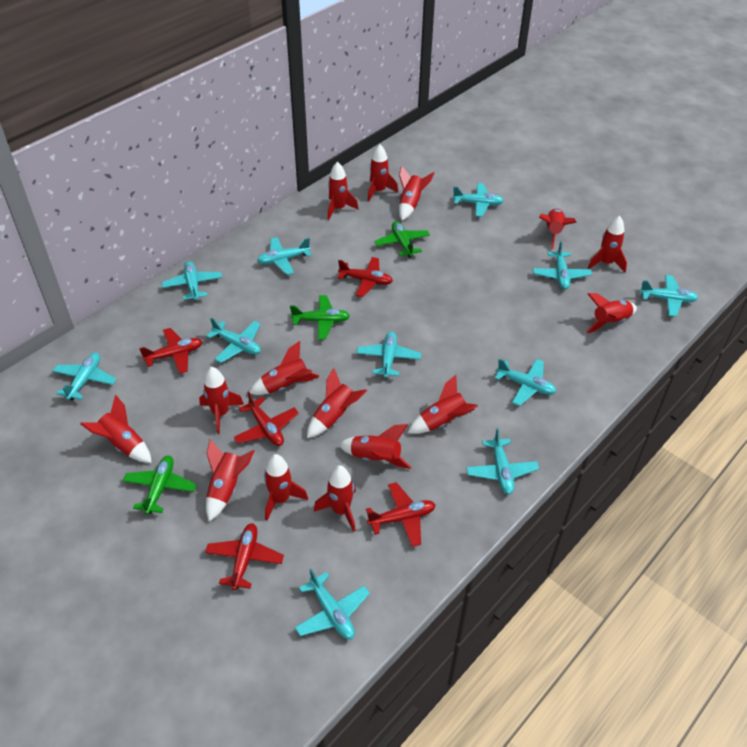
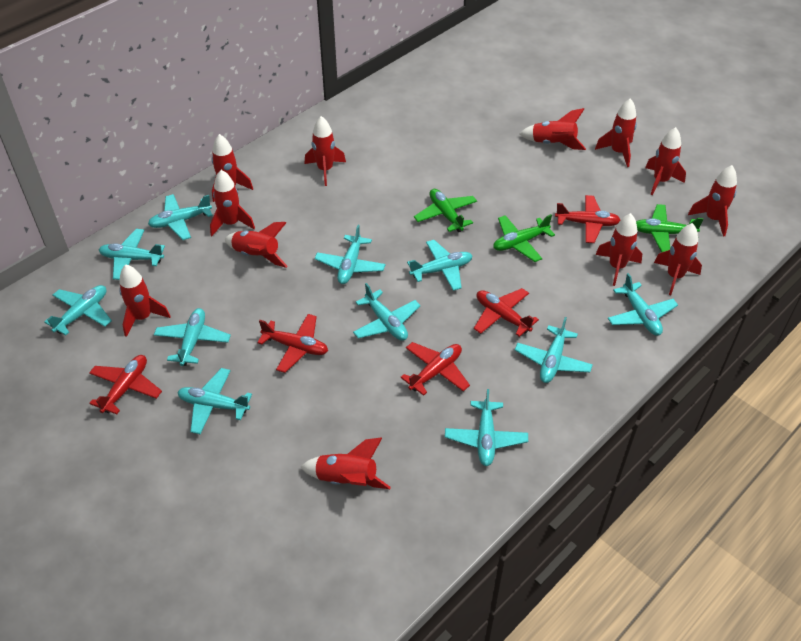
red rocket: [80,395,152,463] [199,367,244,434] [206,439,254,521] [249,341,319,395] [264,454,308,521] [307,368,367,438] [314,465,356,532] [327,162,359,220] [338,424,411,469] [368,144,398,201] [399,165,435,221] [408,375,478,434] [539,209,577,249] [586,293,637,334] [588,216,627,272] = 15 -> [119,265,171,337] [210,170,255,236] [212,134,253,202] [225,222,288,268] [301,438,391,489] [305,116,346,186] [519,108,586,150] [595,98,637,167] [596,213,642,286] [645,127,686,195] [654,223,702,295] [688,165,737,237] = 12

